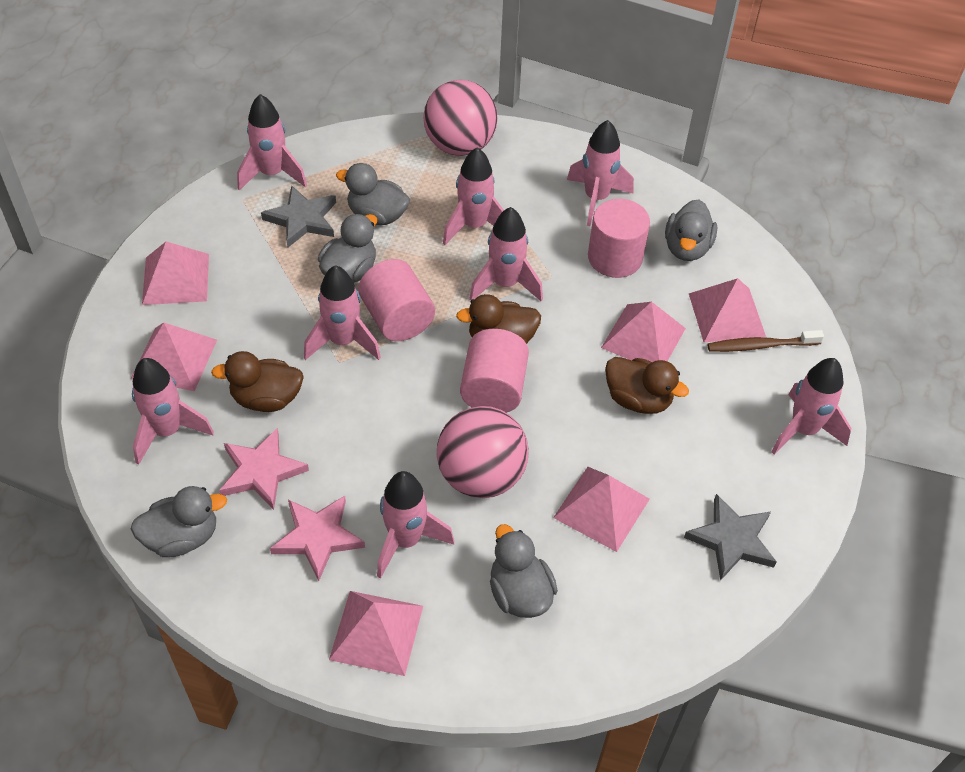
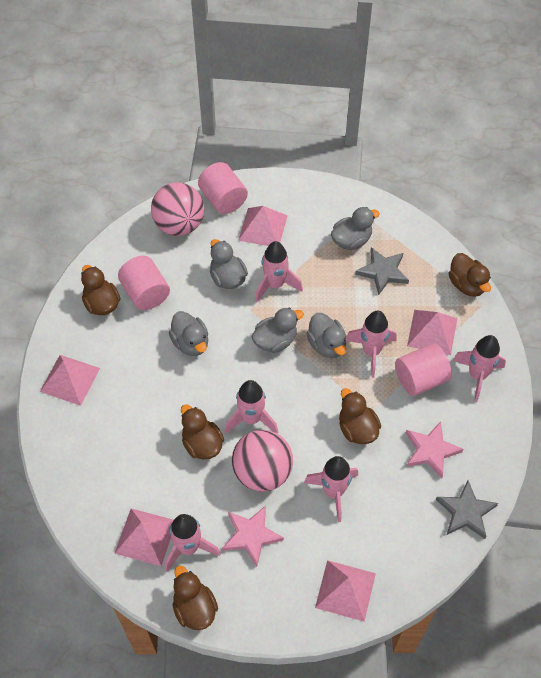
brown duck: [211,351,304,412] [456,294,541,344] [605,357,689,414] = 3 -> [81,265,121,315] [173,565,218,630] [181,404,224,460] [339,388,381,444] [449,253,491,297] = 5
brown toothbrush: [708,330,824,352] = 1 -> none = 0
pink pyramid: [131,323,217,391] [142,241,209,305] [329,591,423,676] [553,467,650,552] [601,302,686,362] [689,278,766,342] = 6 -> [40,355,100,406] [114,509,174,566] [238,206,288,246] [315,560,376,622] [407,310,457,355] = 5
pink rocket: [132,358,214,465] [237,94,307,191] [304,265,381,360] [377,471,454,578] [443,147,504,245] [469,207,543,301] [567,120,634,226] [771,358,851,454] = 8 -> [165,514,221,572] [224,380,278,434] [255,241,303,303] [304,456,358,522] [346,310,397,378] [452,335,506,402] = 6

